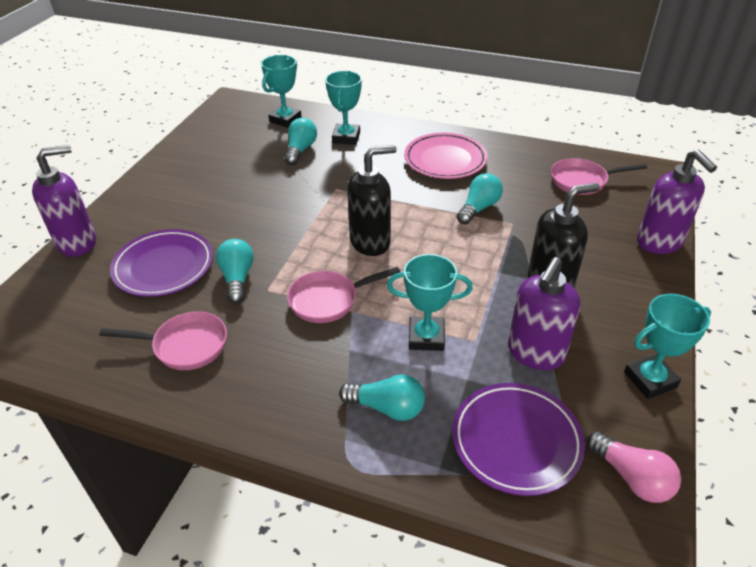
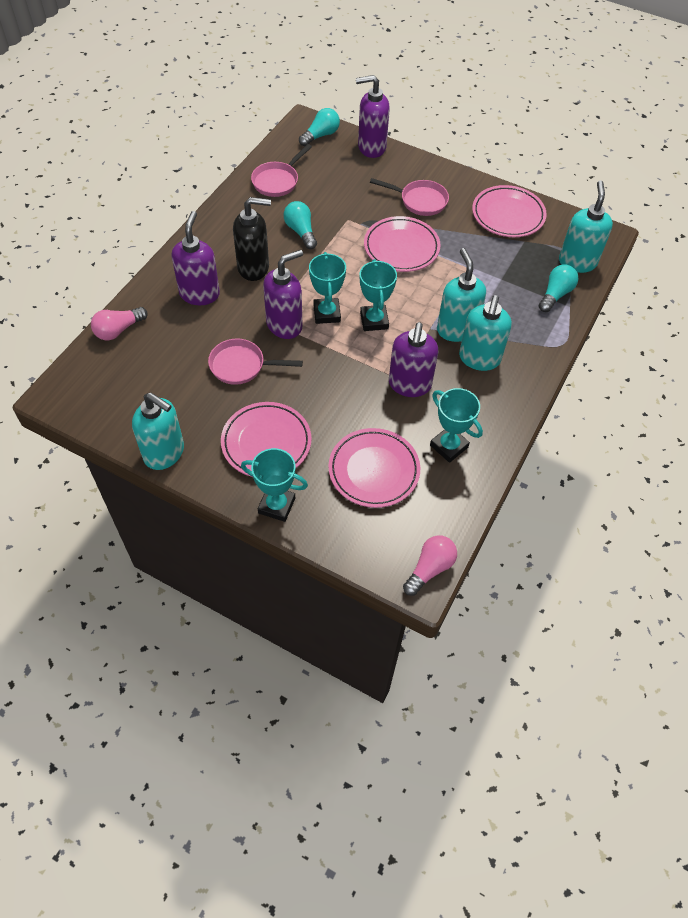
black soap dispenser: [347,145,397,256] [528,183,600,288] = 2 -> [233,197,271,281] = 1
pink light bulb: [587,431,681,503] = 1 -> [91,307,148,340] [403,535,457,596] = 2
pink plate: [404,133,488,179] = 1 -> [221,402,312,477] [328,428,420,508] [364,216,441,272] [472,185,547,237] = 4
purple plate: [110,229,213,297] [452,383,585,496] = 2 -> none = 0
purple soap dispenser: [32,145,96,257] [508,257,581,370] [637,149,717,254] = 3 -> [171,211,220,305] [263,249,303,339] [356,75,390,158] [389,322,438,397] = 4
turquoise light bulb: [216,239,254,304] [285,118,317,165] [339,374,425,421] [457,173,503,225] = 4 -> [283,201,317,249] [299,108,340,146] [539,264,579,312] = 3
turquoise soap dispenser: none = 0 -> [132,393,184,470] [437,248,486,342] [459,295,512,371] [559,181,613,273] = 4

